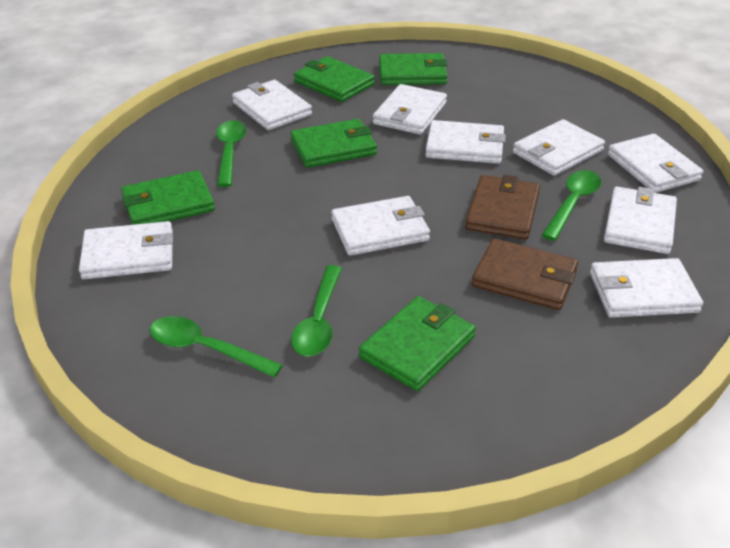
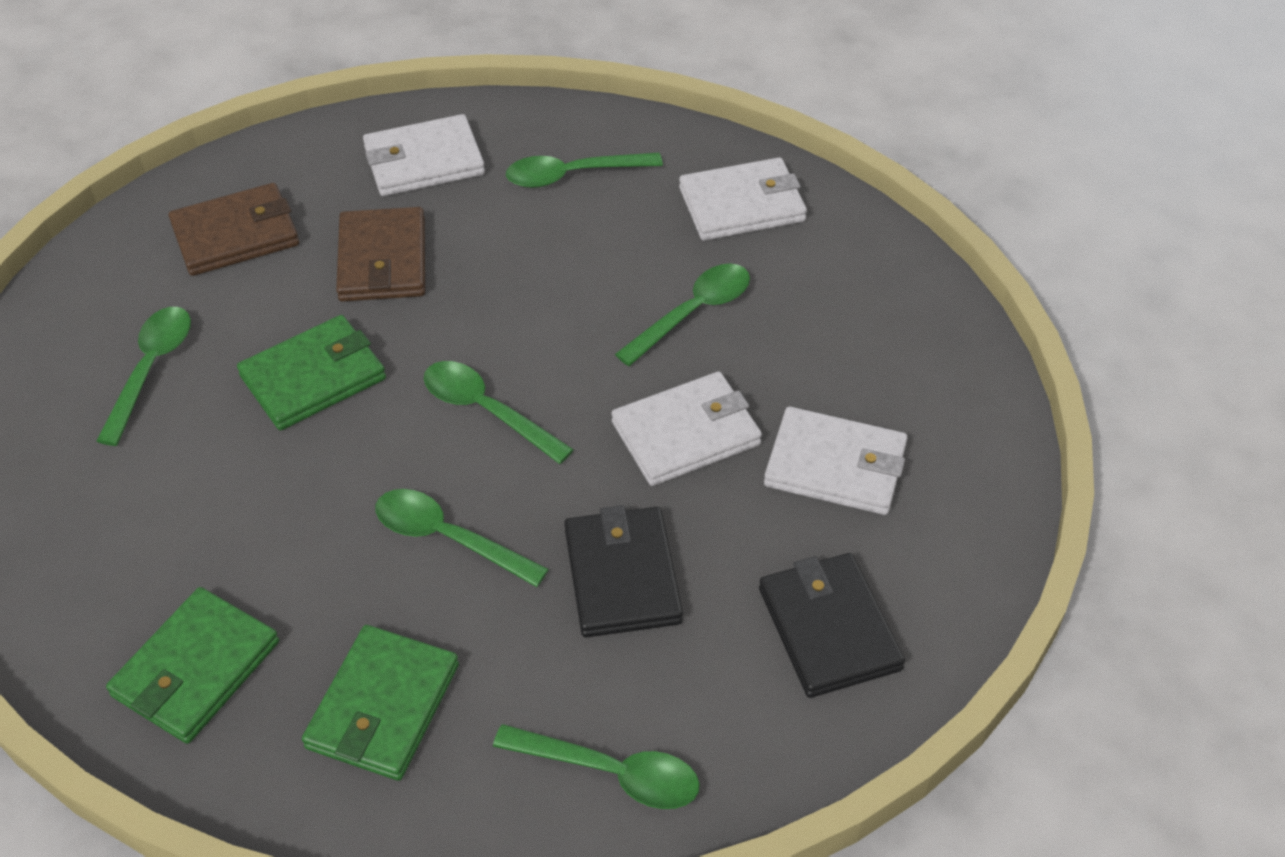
black wallet: none = 0 -> [564,505,683,637] [759,553,905,698] = 2
green spoon: [150,316,283,378] [216,120,246,187] [291,265,342,356] [542,170,601,241] = 4 -> [96,307,191,446] [375,489,549,587] [424,361,574,464] [493,724,700,809] [506,153,663,188] [615,264,750,366] = 6
green wallet: [121,170,215,225] [290,119,377,168] [294,56,375,102] [359,296,476,391] [379,53,448,85] = 5 -> [106,587,279,744] [237,315,386,430] [302,625,459,781] = 3
white wallet: [79,221,173,279] [232,80,312,130] [331,196,430,256] [373,84,447,135] [425,120,506,164] [513,119,605,176] [590,258,703,318] [604,186,677,254] [608,134,704,193] = 9 -> [363,114,485,196] [612,372,762,486] [679,157,807,241] [764,407,907,515] = 4

